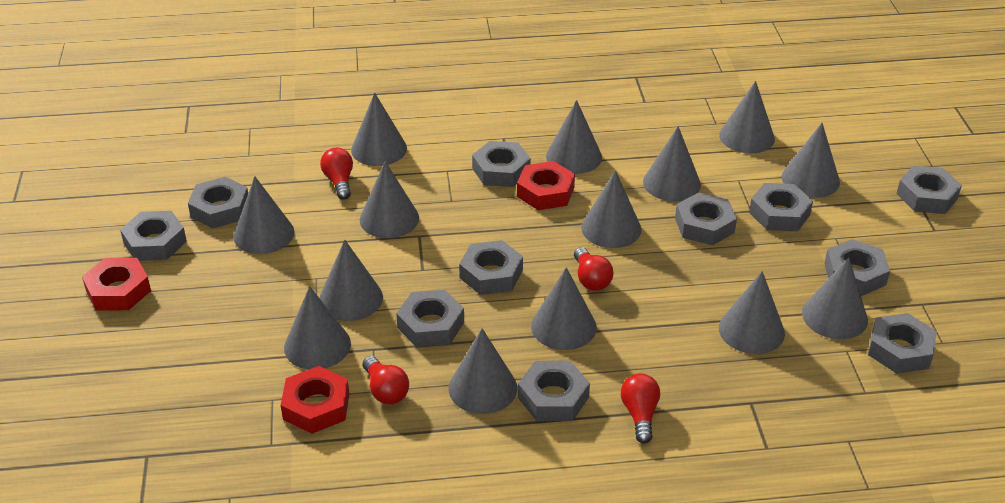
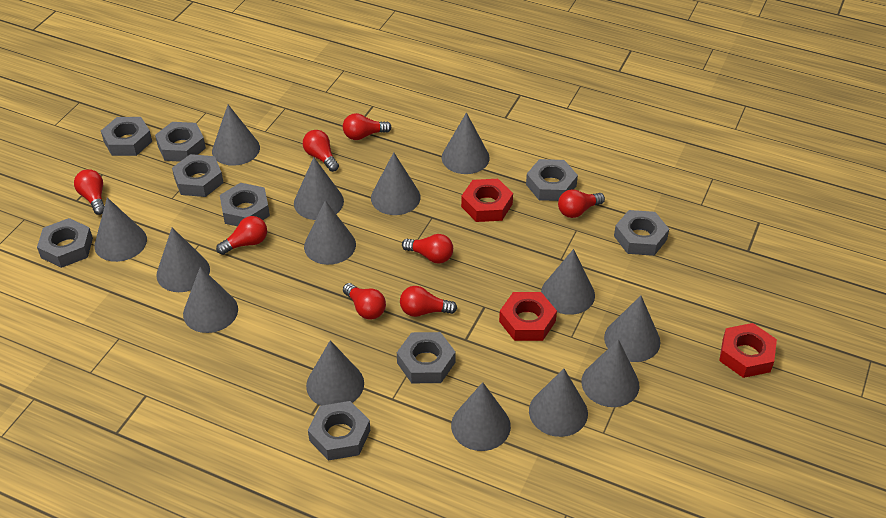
grey nut: [120,211,187,261] [188,177,248,229] [396,290,464,347] [459,240,523,295] [472,141,531,187] [518,361,590,421] [675,192,737,245] [749,183,813,231] [824,239,890,296] [868,313,937,374] [897,166,962,214] = 11 -> [37,218,93,268] [101,117,152,156] [155,122,206,162] [172,154,224,197] [220,183,270,226] [308,401,370,461] [397,332,456,383] [526,159,578,201] [614,210,669,256] = 9
red light bulb: [320,148,353,200] [363,356,409,404] [574,247,613,291] [621,373,660,444] = 4 -> [74,169,104,215] [216,216,267,255] [303,130,339,172] [343,113,392,140] [343,283,386,320] [400,286,457,317] [402,234,453,264] [558,189,605,218] = 8

